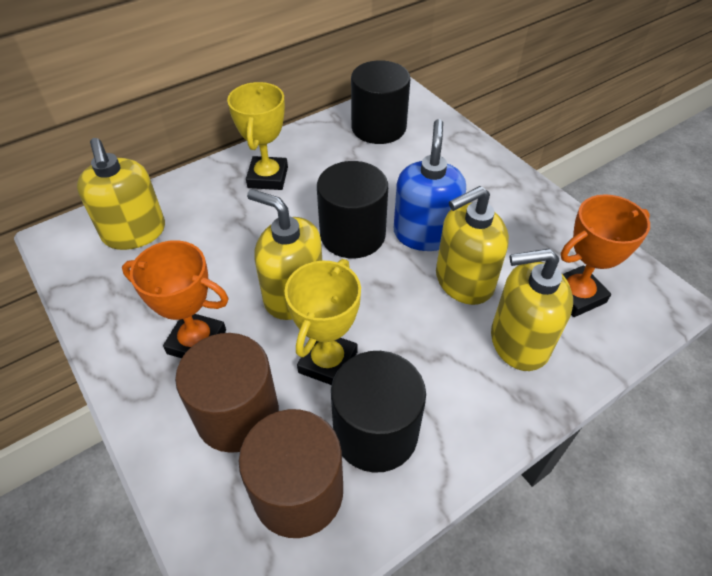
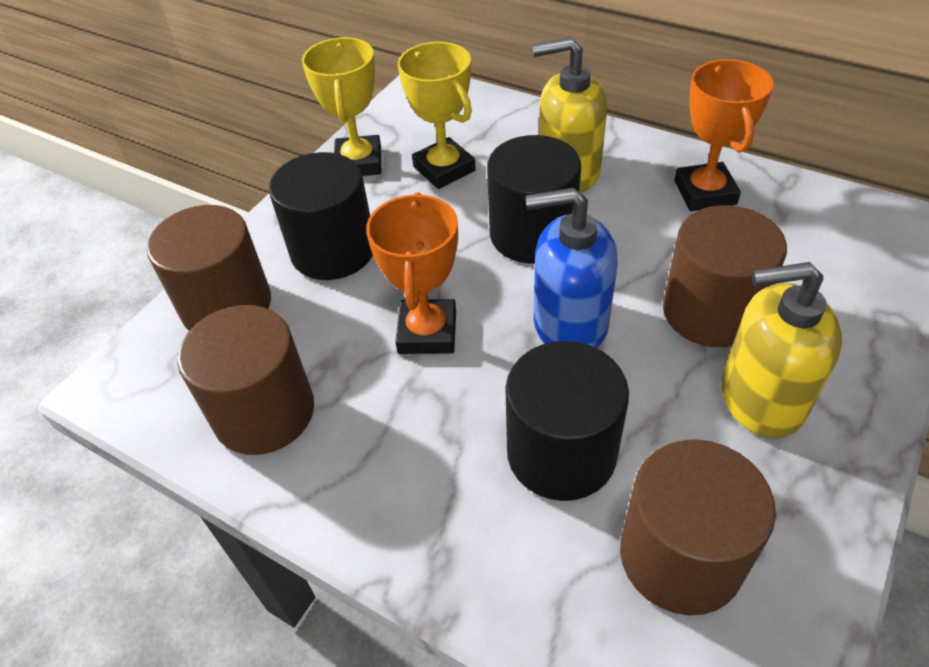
brown cylinder: [175,333,279,453] [239,409,343,538] = 2 -> [147,205,271,331] [177,305,314,455] [620,439,776,615] [663,205,787,347] = 4
yellow soap dispenser: [77,138,165,250] [247,189,322,320] [436,186,509,305] [491,248,573,371] = 4 -> [532,37,607,193] [722,262,842,438] = 2

